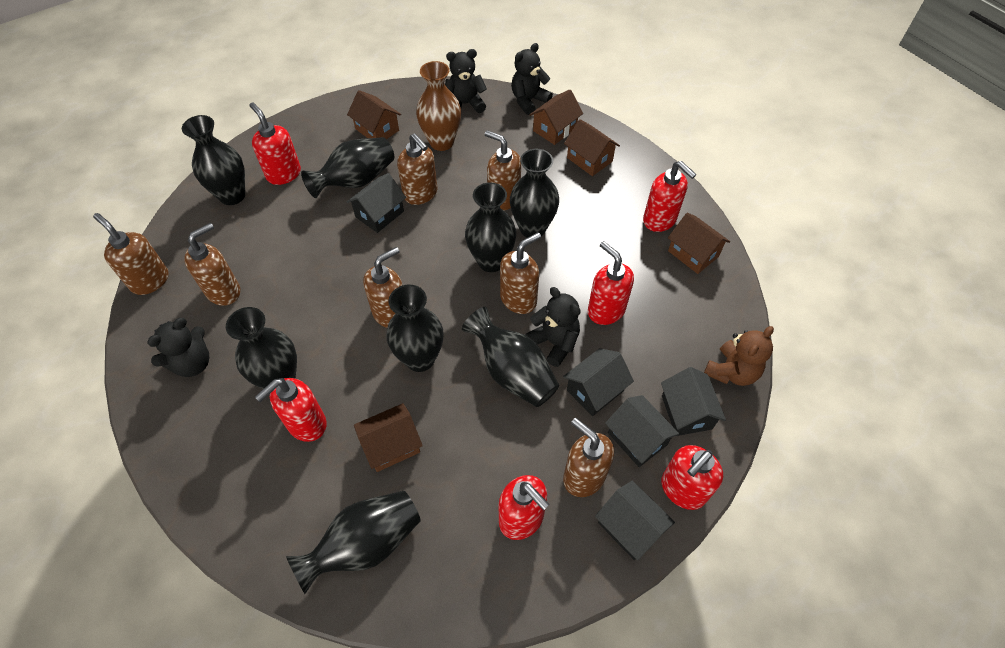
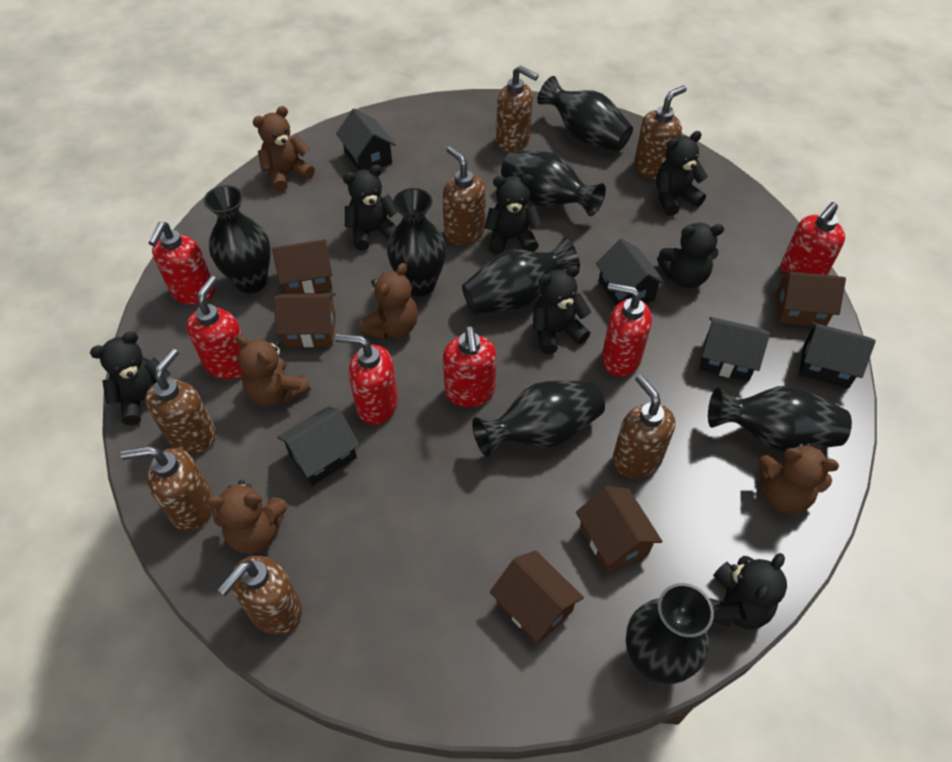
black teddy bear: [147,318,209,377] [445,49,487,113] [511,43,553,115] [525,287,581,367] = 4 -> [90,331,171,426] [343,165,398,251] [484,174,542,255] [533,265,591,355] [656,131,708,216] [657,223,724,288] [709,553,787,630] = 7
brown teddy bear: [704,326,774,386] = 1 -> [206,480,287,554] [235,335,311,406] [253,106,315,192] [360,263,418,339] [758,443,839,514] = 5
brown vase: [416,61,461,151] = 1 -> none = 0

